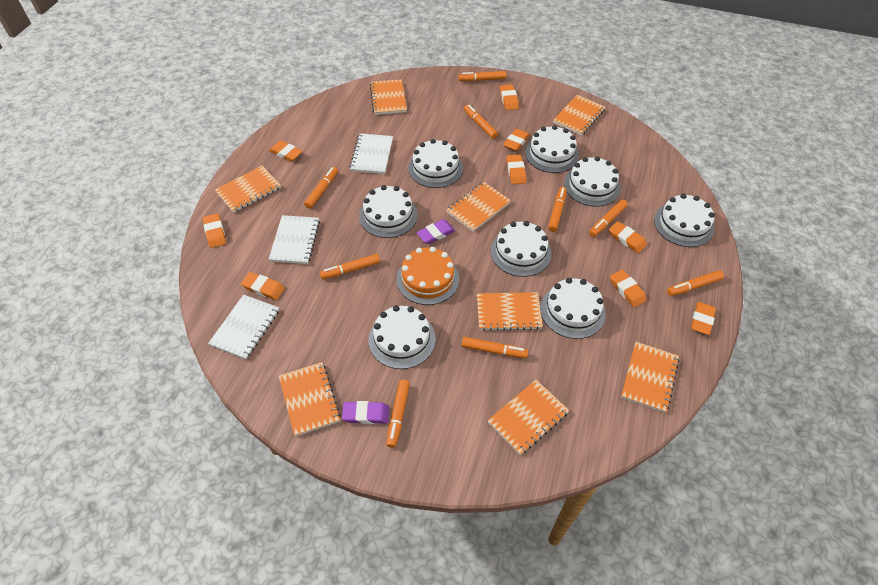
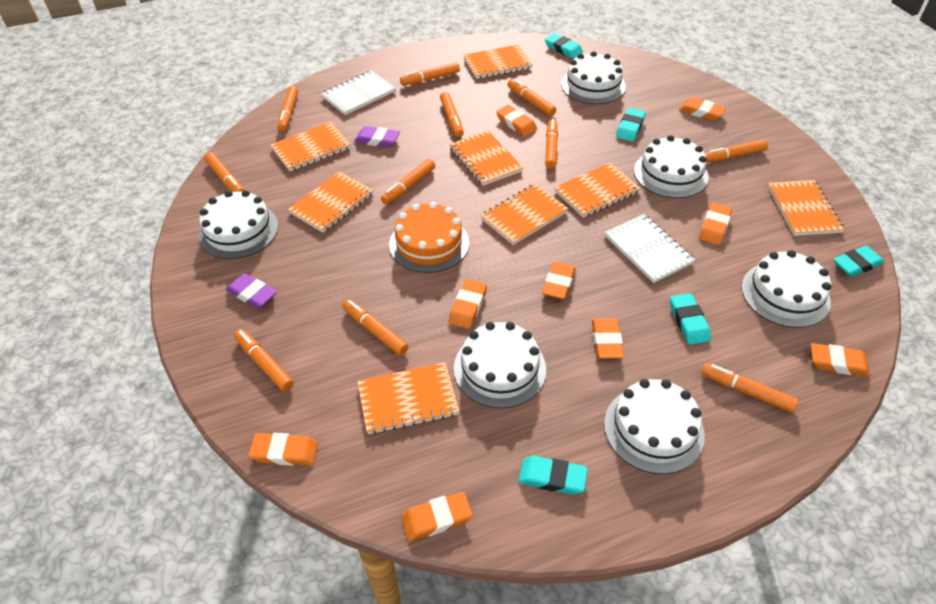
orange marker: [304,167,338,209] [320,254,380,279] [386,379,410,448] [458,71,506,81] [462,337,528,358] [464,105,498,139] [548,187,567,232] [589,199,628,237] [667,270,724,296] = 9 -> [204,152,244,192] [234,329,294,392] [277,86,298,132] [342,299,408,355] [381,159,435,204] [400,62,460,85] [440,92,464,137] [507,79,556,116] [545,119,558,169] [701,363,798,413] [705,139,768,163] = 11
turquoise eraser: none = 0 -> [519,456,588,495] [545,33,583,59] [616,108,646,142] [670,293,711,345] [833,246,884,277] = 5
white cake: [359,185,418,238] [368,305,436,369] [408,139,463,188] [491,221,551,277] [525,125,579,173] [540,278,606,339] [564,156,620,207] [654,194,715,247] = 8 -> [198,190,278,259] [454,322,546,409] [561,51,626,104] [604,379,705,474] [634,135,709,198] [741,250,831,328] = 6
white notebook: [208,295,279,360] [269,215,320,264] [350,133,393,174] = 3 -> [321,71,396,115] [605,214,695,283] = 2

